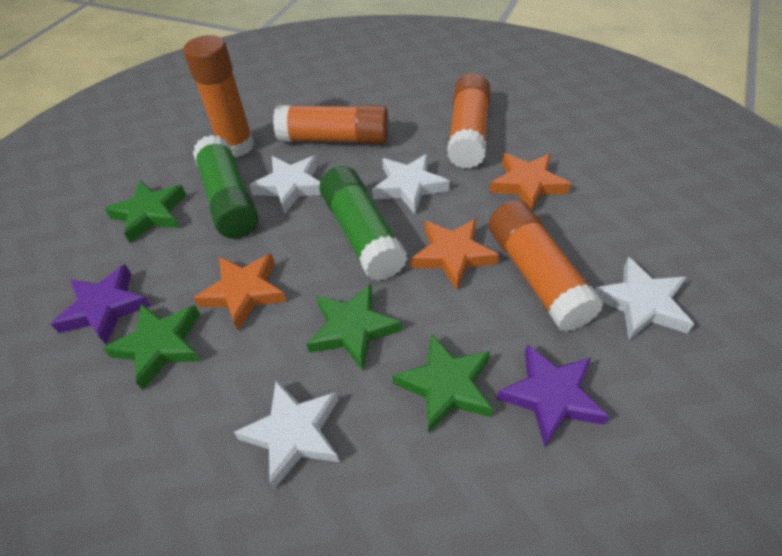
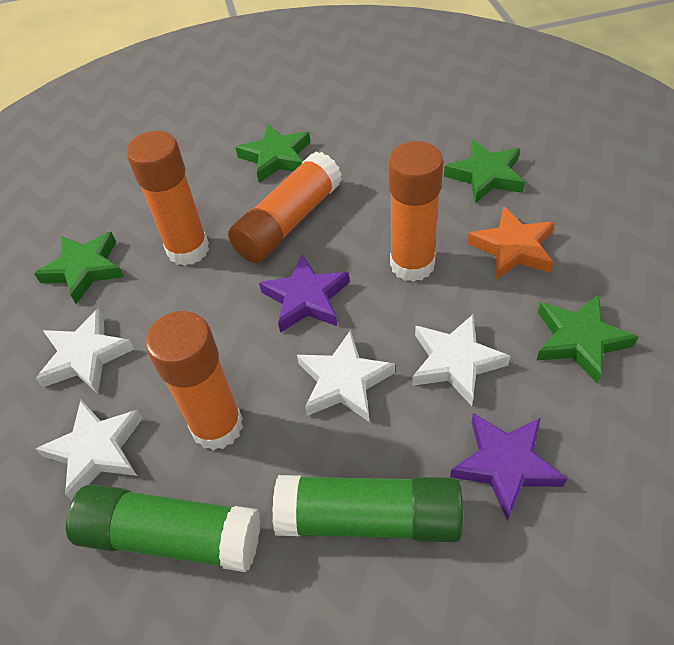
orange star: [194,253,287,331] [411,219,499,290] [489,153,571,210] = 3 -> [467,206,555,279] = 1

